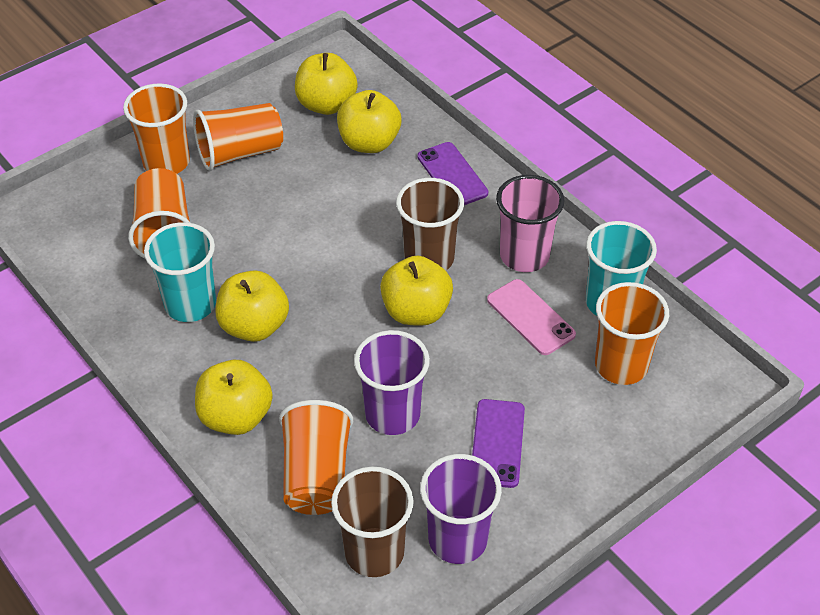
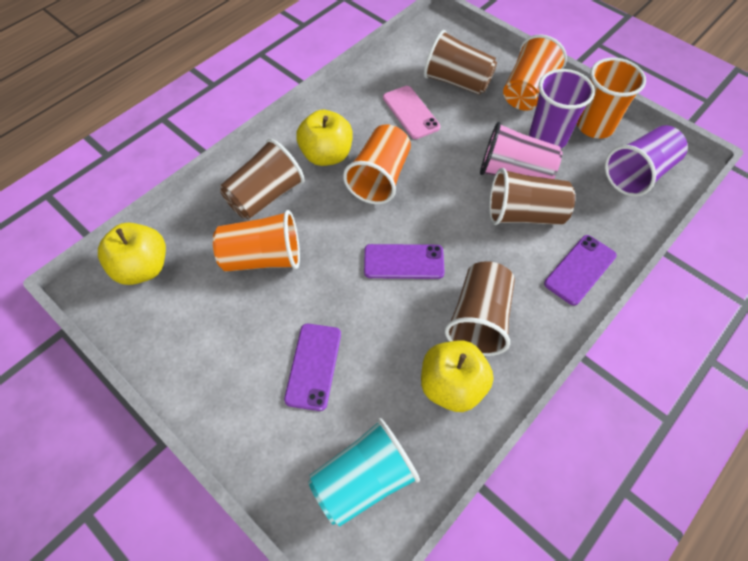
brown cup: [331,467,414,577] [396,178,464,270] = 2 -> [220,139,304,219] [424,30,497,95] [445,261,515,356] [489,168,575,225] = 4
orange cup: [123,83,190,174] [128,168,190,259] [193,103,283,171] [279,400,353,515] [595,282,669,385] = 5 -> [213,210,300,272] [343,124,411,205] [503,34,567,110] [577,58,646,139] = 4
purple phone: [418,142,488,205] [472,399,525,488] = 2 -> [284,324,341,411] [364,244,445,279] [544,235,617,306] = 3
turquoise cup: [144,222,216,322] [586,221,657,316] = 2 -> [308,418,420,527] = 1
yellow apple: [195,360,273,435] [216,270,289,342] [295,53,358,115] [337,90,401,153] [380,256,453,326] = 5 -> [98,222,166,285] [296,110,353,166] [421,340,493,412] = 3

